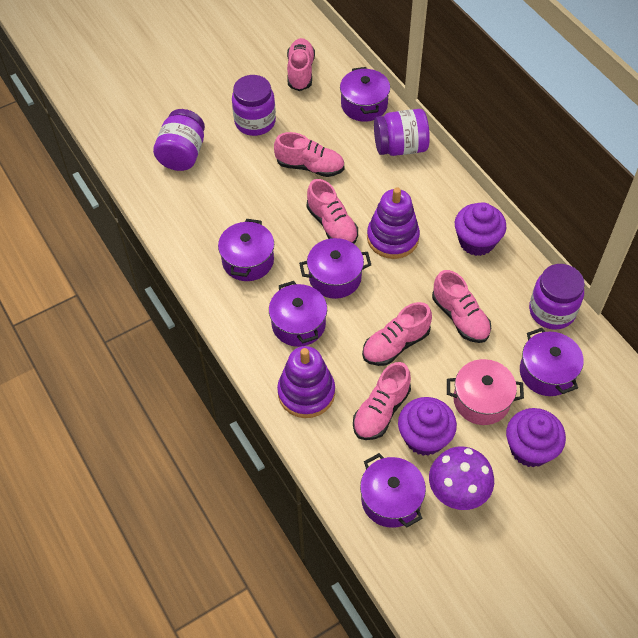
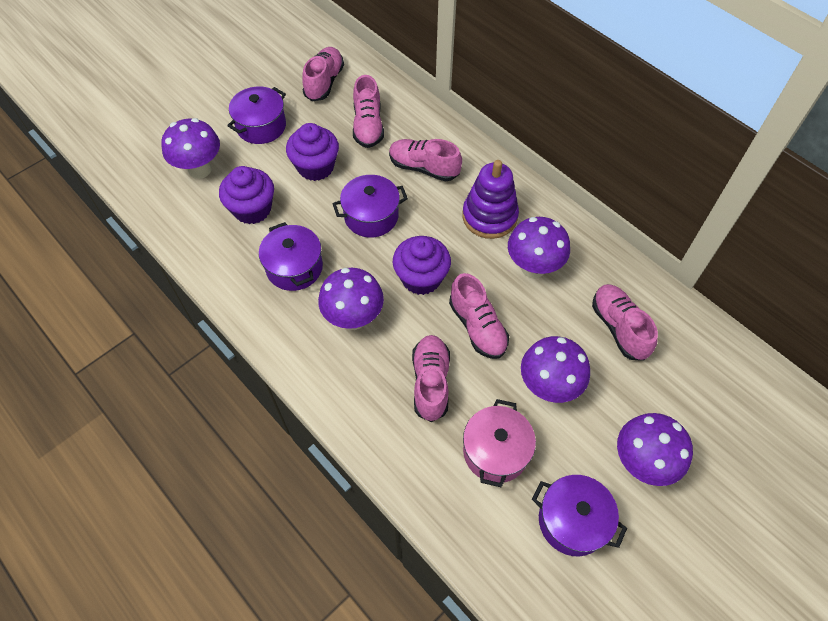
purple jar: [153,109,205,171] [232,75,276,136] [374,109,430,156] [529,264,585,330] = 4 -> none = 0
purple mushroom: [429,446,494,510] = 1 -> [161,118,220,179] [318,268,384,330] [508,217,570,278] [521,336,590,403] [617,413,693,486] = 5
purple pot: [218,219,274,281] [269,281,327,347] [299,238,371,299] [340,67,390,122] [360,453,426,528] [520,328,584,396] = 6 -> [227,86,286,144] [259,222,323,291] [332,175,408,237] [532,475,627,556] = 4
purple stacking toy: [277,346,335,418] [367,187,420,259] = 2 -> [462,160,519,239] = 1

